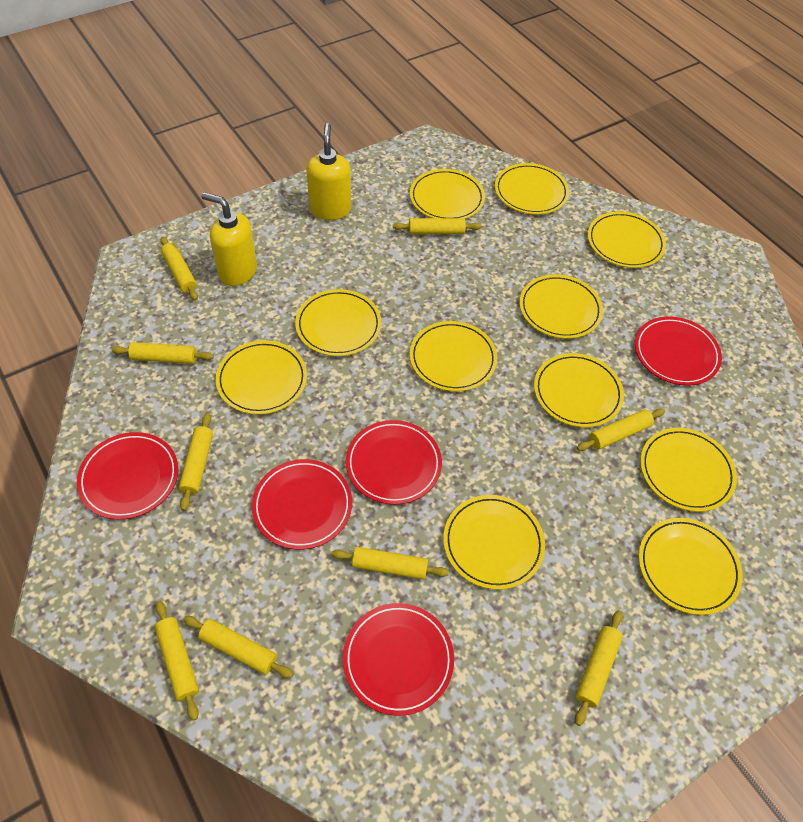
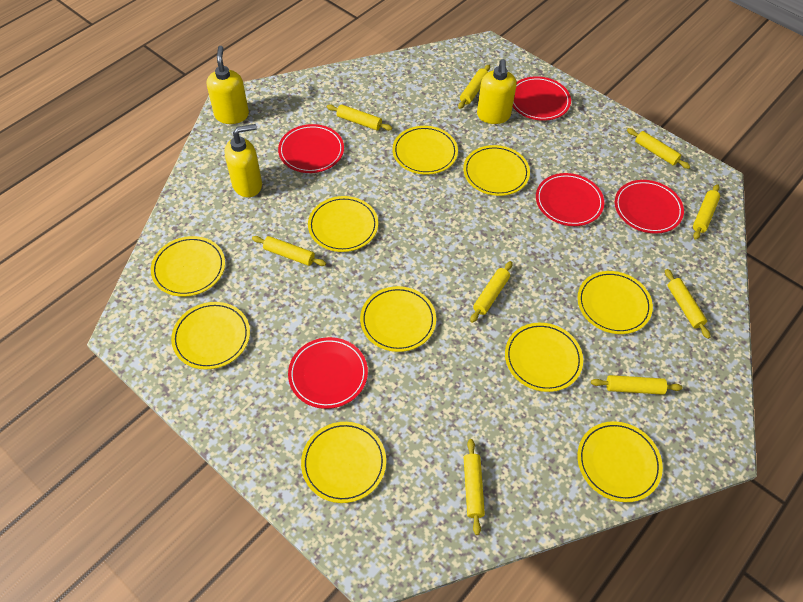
yellow plate: [216,340,307,415] [295,289,381,356] [410,169,485,219] [410,321,497,392] [443,495,545,590] [495,163,569,215] [519,274,603,339] [534,353,624,427] [588,211,666,268] [639,518,743,615] [640,428,737,512] = 11 -> [151,236,225,297] [171,302,250,370] [301,422,386,503] [308,196,378,252] [360,286,436,352] [393,126,458,175] [463,145,530,196] [505,323,583,392] [577,271,653,334] [577,421,663,502] = 10
yellow soap dispenser: [201,192,257,286] [306,123,351,220] = 2 -> [207,46,249,124] [225,124,262,197] [477,59,517,124] = 3

